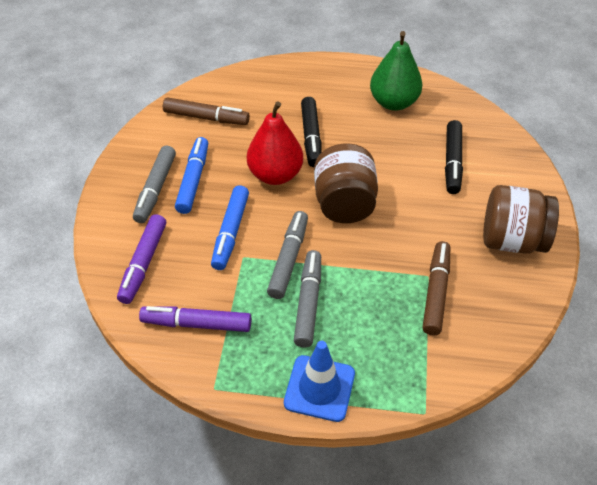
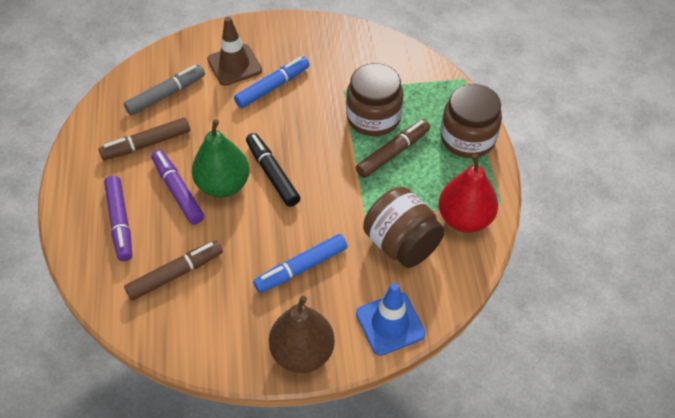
black marker: [301,97,322,167] [445,120,463,194] = 2 -> [246,133,300,207] = 1
brown jar: [314,143,378,223] [483,185,559,254] = 2 -> [346,63,404,136] [363,187,445,268] [441,84,502,158] = 3
brown marker: [163,97,250,125] [422,241,450,335] = 2 -> [98,117,190,160] [124,240,223,301] [356,119,430,178] = 3
brown pear: none = 0 -> [269,296,335,373] = 1
brown traffic cone: none = 0 -> [207,17,262,86] = 1
grey marker: [133,146,176,223] [267,211,308,299] [294,250,321,347] = 3 -> [124,65,205,116] = 1

